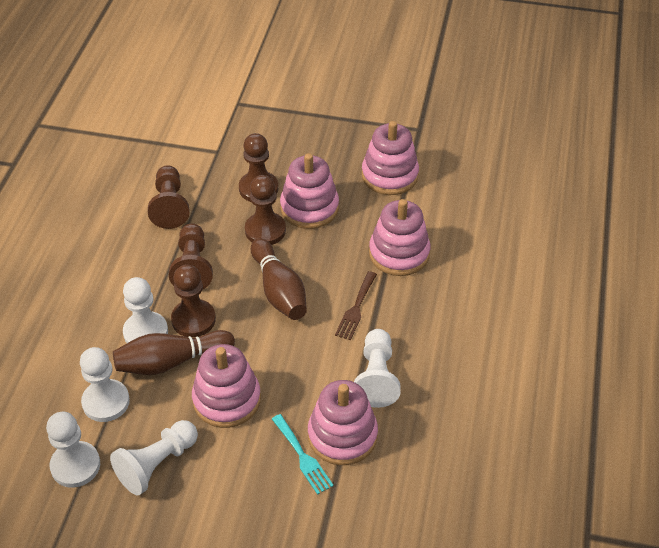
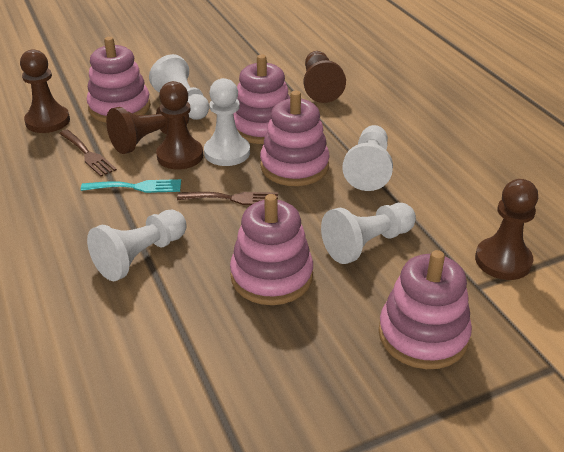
brown bowling pin: [113,330,235,375] [251,238,307,320] = 2 -> none = 0
brown fork: [335,271,377,340] = 1 -> [59,130,117,177] [177,192,278,205] = 2

